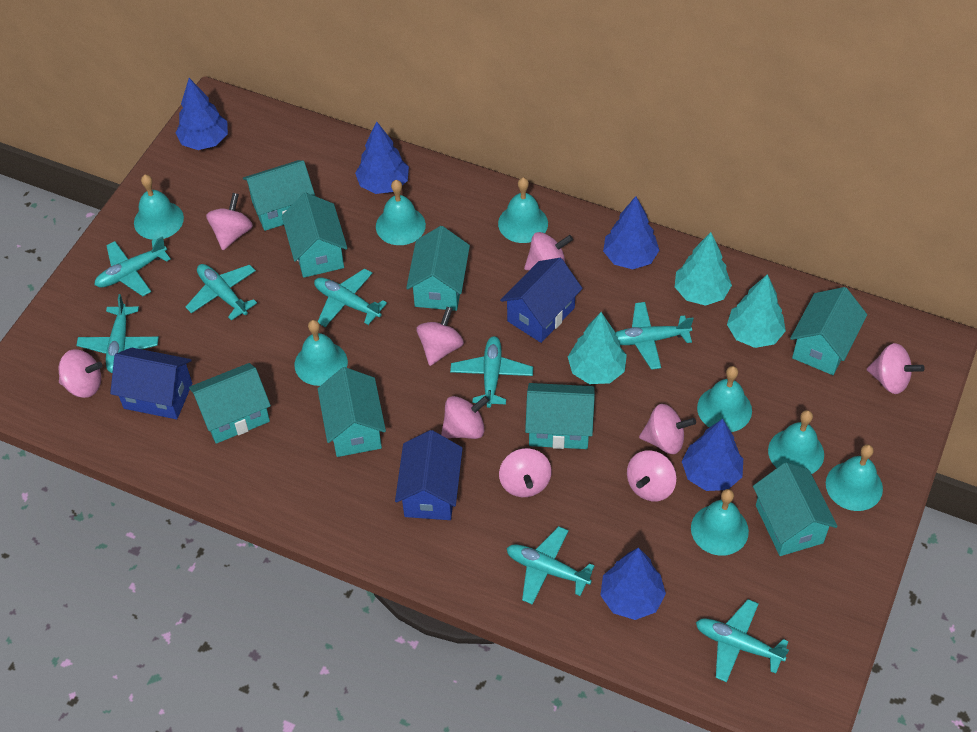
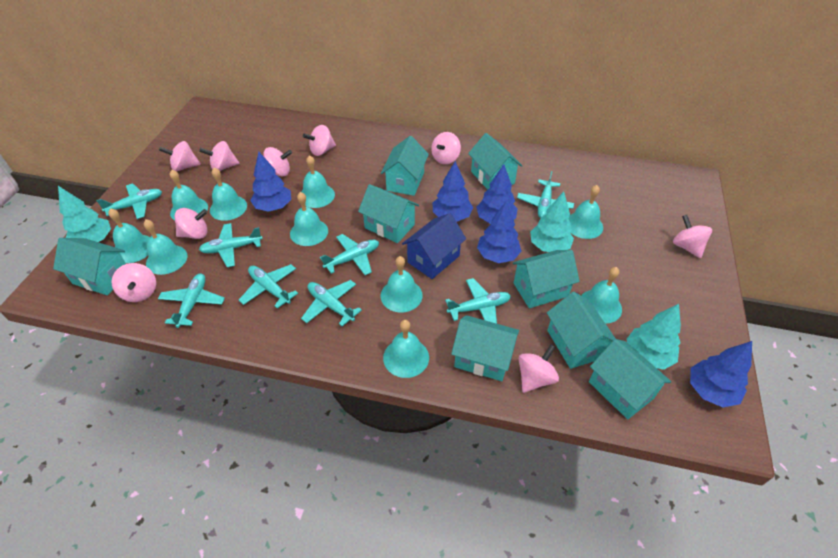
blue house: [110,348,192,419] [395,430,463,520] [500,258,583,343] = 3 -> [402,213,466,279] = 1
turquoise bell: [134,175,184,240] [295,320,348,386] [376,180,426,245] [498,178,548,243] [691,489,749,556] [697,366,752,432] [768,410,824,474] [826,444,883,511] = 8 -> [108,208,150,263] [144,219,187,275] [170,170,208,221] [210,167,247,221] [290,192,328,246] [301,155,335,208] [381,256,423,312] [383,320,429,378] [569,185,603,239] [581,267,622,324] = 10

